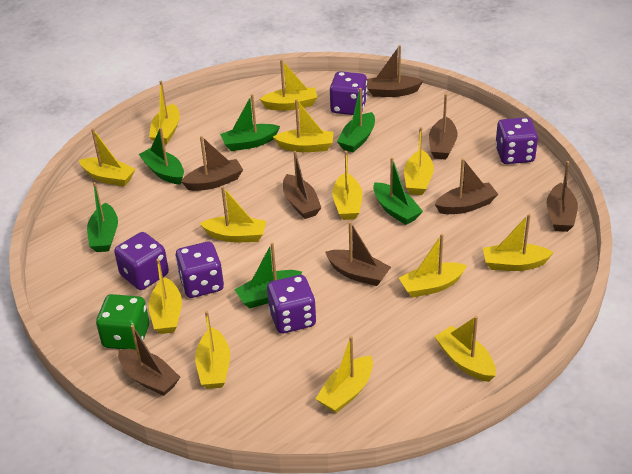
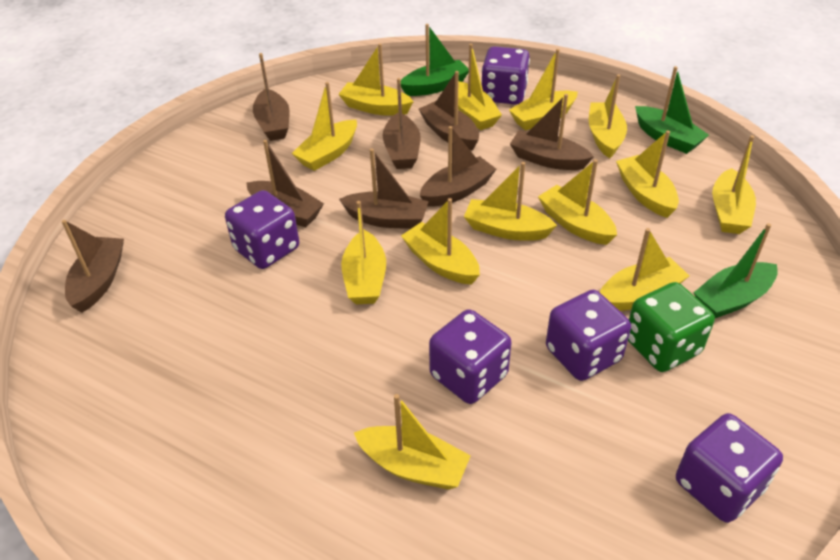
green boat: [87,182,118,252] [139,127,184,185] [220,94,280,151] [235,242,302,309] [337,88,375,152] [373,157,423,225] = 6 -> [401,24,469,96] [635,66,709,154] [693,223,778,318] = 3

